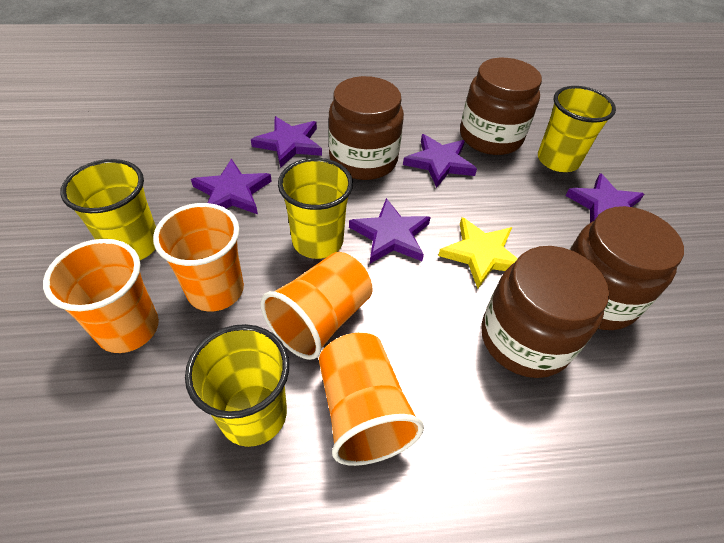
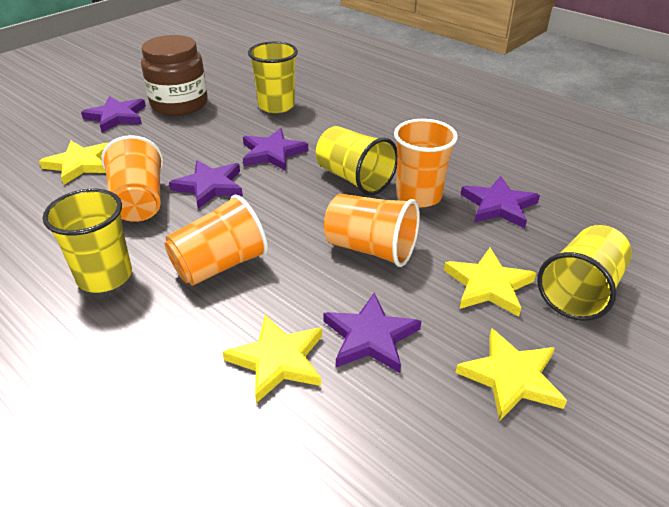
brown jar: [328,76,404,180] [460,58,542,155] [481,246,609,378] [569,206,684,330] = 4 -> [141,35,208,116] = 1
yellow star: [438,217,518,288] = 1 -> [39,141,109,185] [223,315,322,403] [444,248,536,317] [455,328,567,421] = 4

